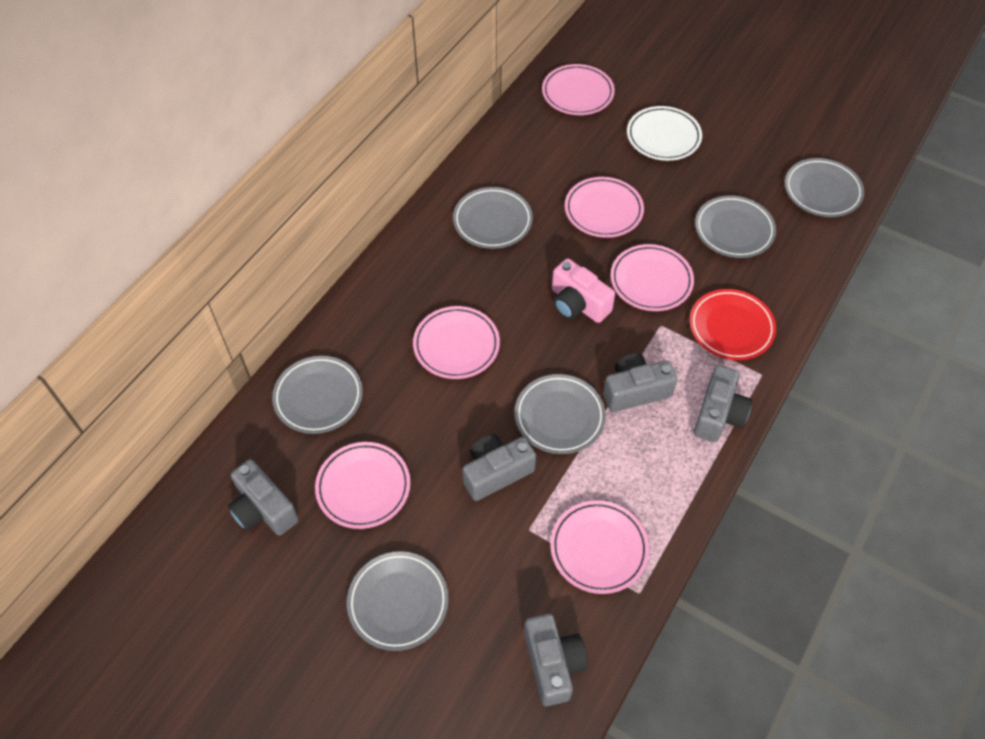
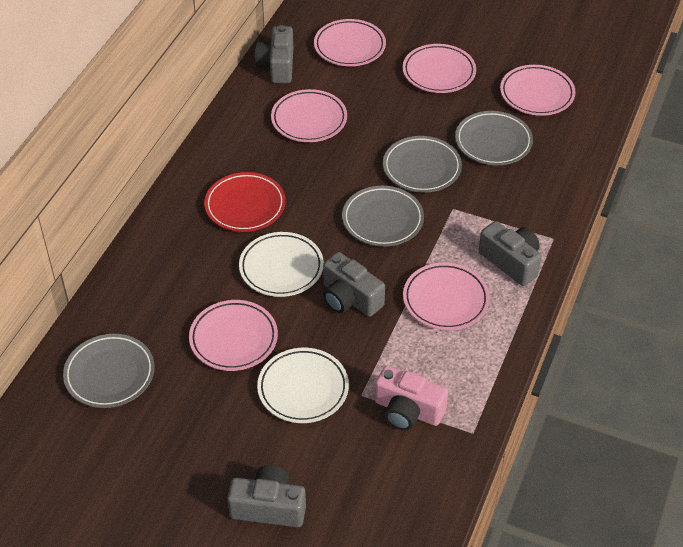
grey camera: [228,459,299,536] [463,434,536,501] [524,614,588,706] [603,353,677,412] [694,365,752,442] = 5 -> [227,465,306,527] [255,25,293,83] [323,252,385,317] [479,221,542,286] = 4
grey plate: [272,356,363,434] [347,551,449,651] [453,187,533,249] [515,374,606,454] [695,195,776,258] [785,158,864,217] = 6 -> [63,334,154,408] [342,186,424,247] [383,136,462,193] [455,111,533,165] = 4
white plate: [627,106,702,161] = 1 -> [239,232,324,297] [257,348,349,423] = 2

